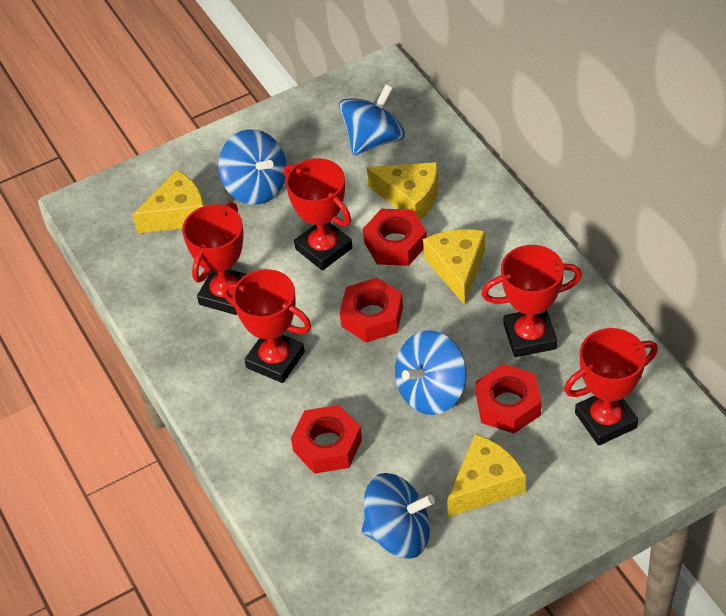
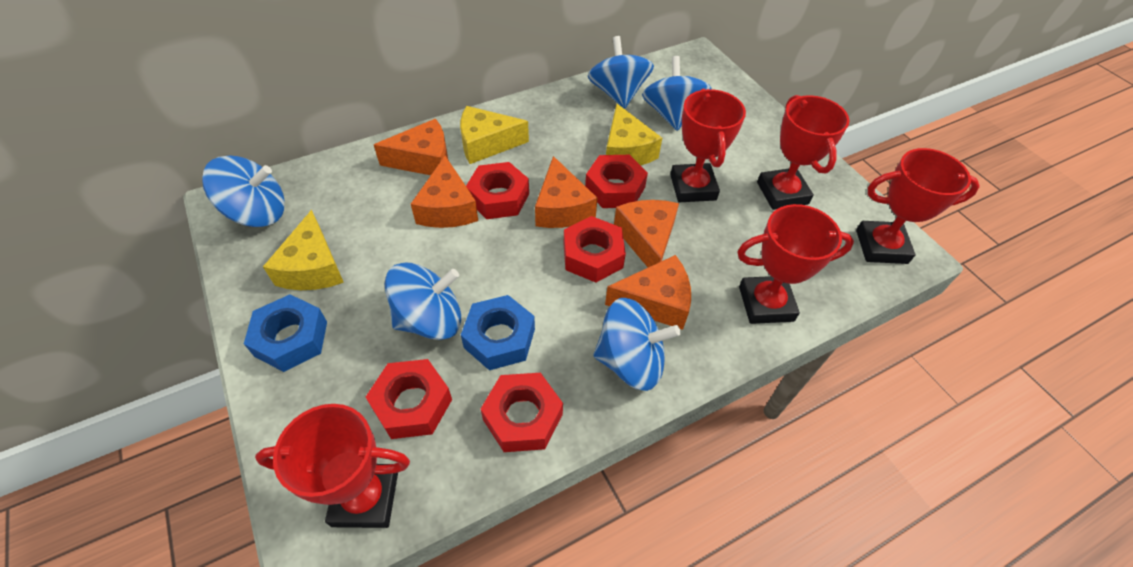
blue nut: none = 0 -> [244,294,327,372] [461,295,535,370] = 2
blue spinning top: [218,129,287,205] [339,84,405,155] [361,473,435,559] [395,330,466,415] = 4 -> [202,156,285,227] [385,263,461,340] [587,36,654,109] [593,298,681,391] [642,56,711,131] = 5
orange cheese: none = 0 -> [374,119,448,175] [411,156,478,228] [535,156,597,228] [605,255,691,330] [614,200,679,267] = 5
red nut: [291,405,362,474] [340,277,403,343] [363,209,427,266] [476,364,541,433] = 4 -> [366,359,452,439] [466,162,529,219] [481,373,563,452] [564,216,626,283] [585,155,648,208] = 5
yellow cheese: [132,170,204,233] [367,162,438,220] [423,229,485,305] [447,434,526,517] = 4 -> [263,210,344,290] [460,106,529,164] [606,104,662,165] = 3

